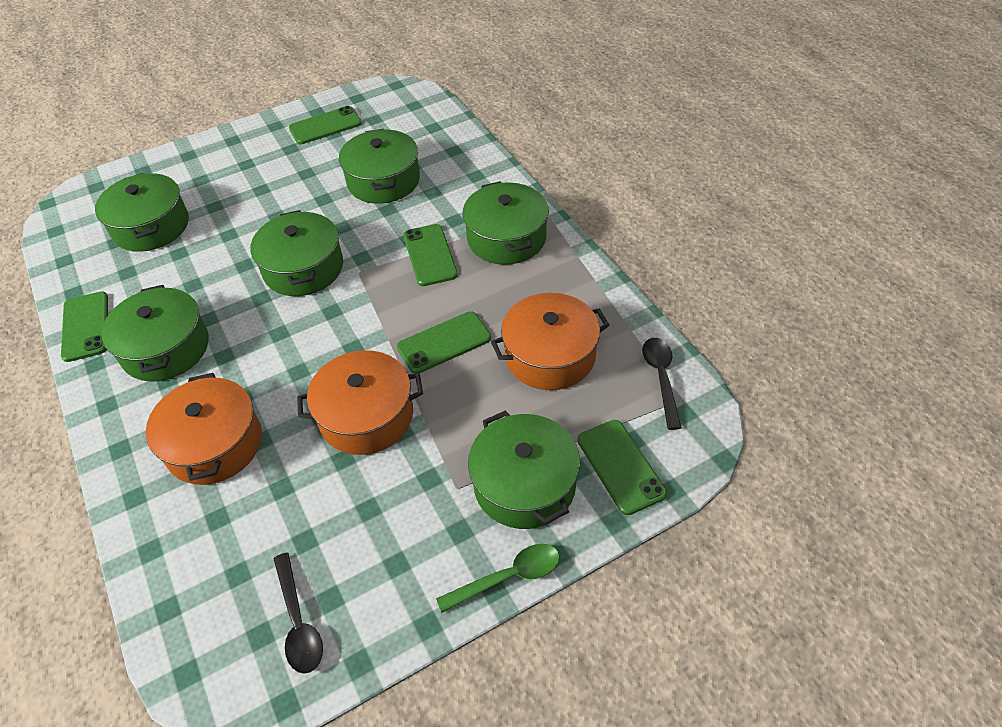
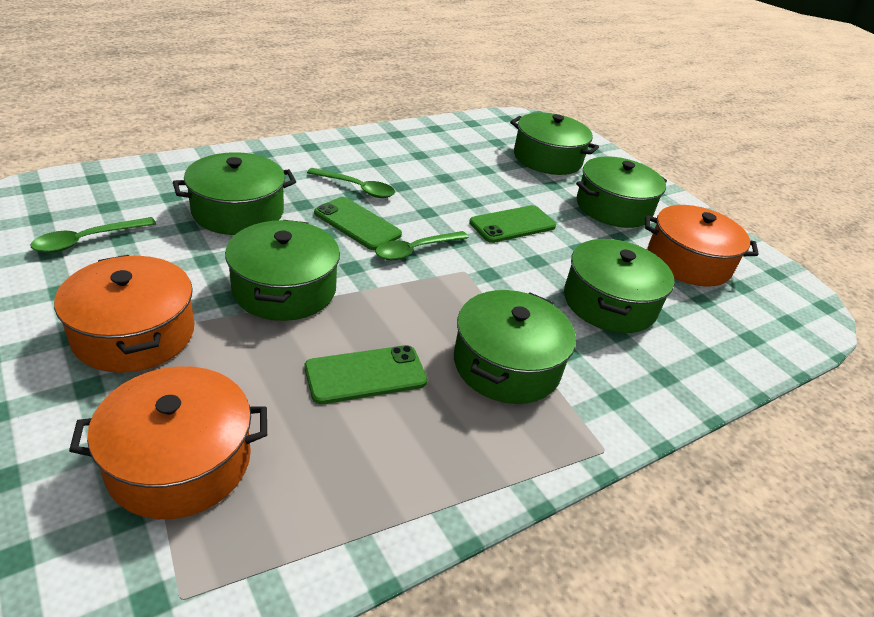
black spoon: [273,553,323,674] [642,338,682,430] = 2 -> none = 0
green phone: [61,291,108,362] [289,106,362,144] [397,311,491,374] [403,224,458,286] [578,420,667,515] = 5 -> [305,345,427,404] [314,197,402,250] [469,205,556,243] = 3
green spoon: [436,544,560,613] = 1 -> [30,217,156,253] [307,168,395,198] [375,231,469,260] = 3

